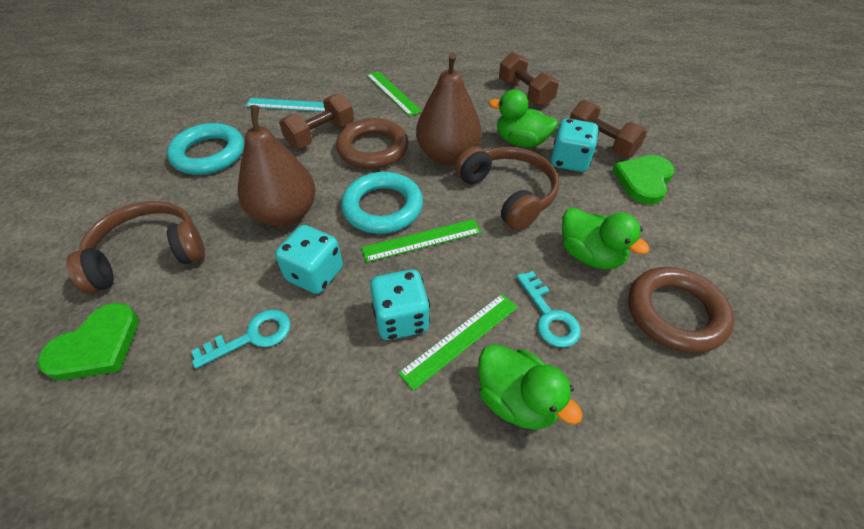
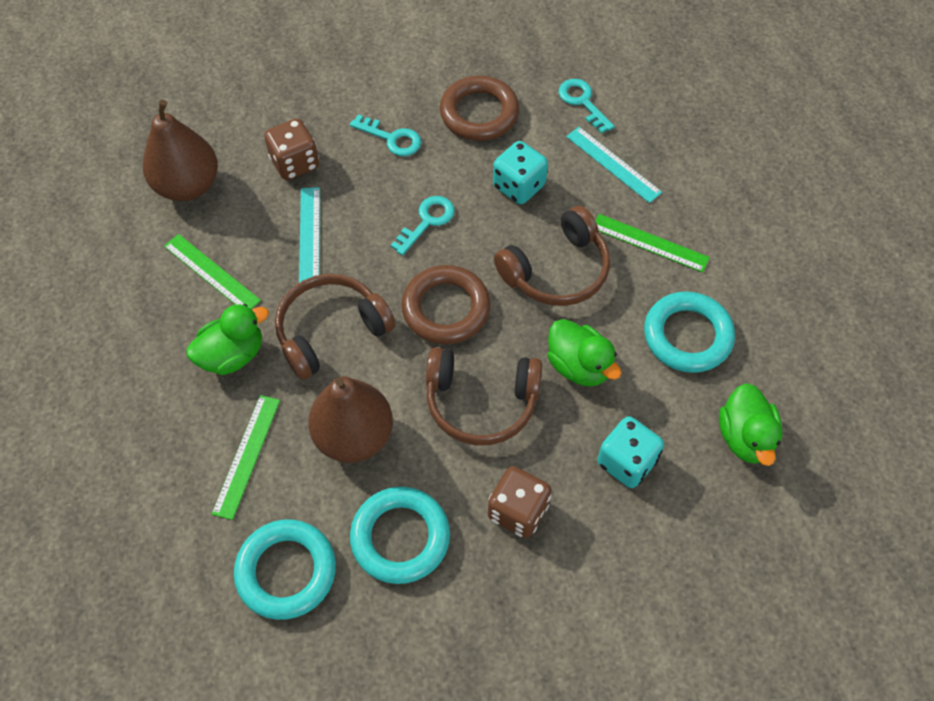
brown dice: none = 0 -> [264,119,319,180] [488,466,552,538] = 2
brown dumbbell: [279,93,354,148] [499,52,559,107] [570,100,647,158] = 3 -> none = 0
brown headphones: [66,201,205,294] [455,146,559,231] = 2 -> [275,274,395,380] [426,347,542,445] [494,206,610,306] = 3
green heart: [37,303,139,380] [612,155,674,204] = 2 -> none = 0
turquoise dice: [275,225,343,294] [370,270,430,340] [551,118,599,172] = 3 -> [493,141,548,204] [597,416,664,488] = 2
turquoise key: [191,309,291,368] [517,271,581,348] = 2 -> [350,114,421,156] [391,196,455,256] [559,79,614,133] = 3
turquoise ring: [167,123,244,175] [341,172,423,234] = 2 -> [234,519,336,620] [350,487,450,584] [644,291,735,373] = 3
turquoise ruler: [245,98,325,112] = 1 -> [299,187,320,283] [566,127,662,203] = 2

